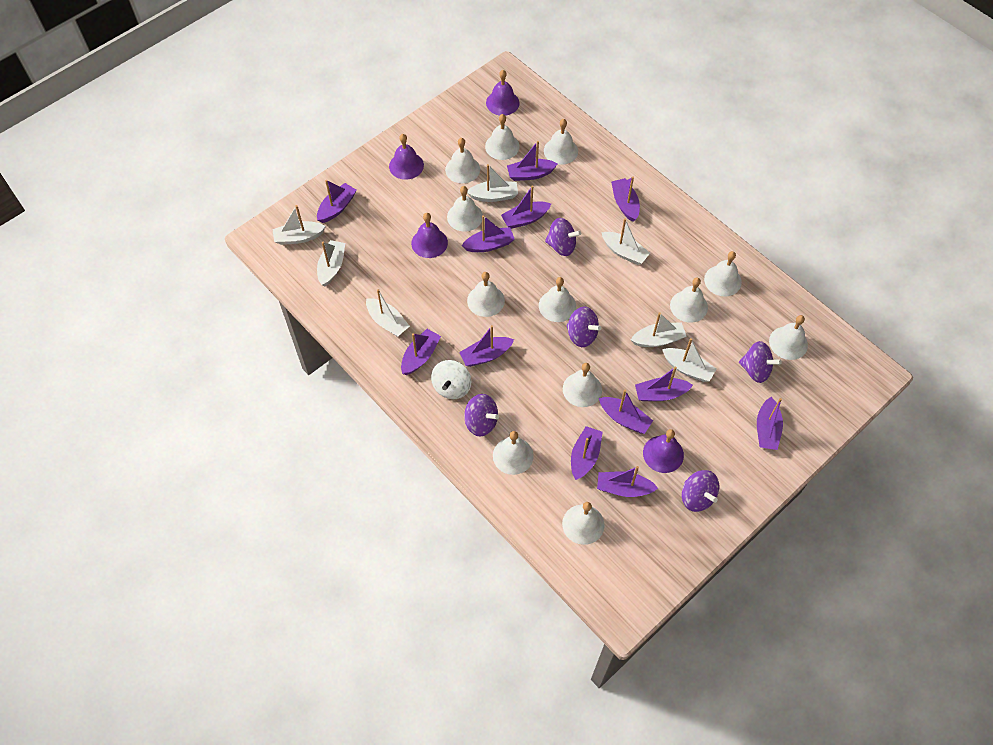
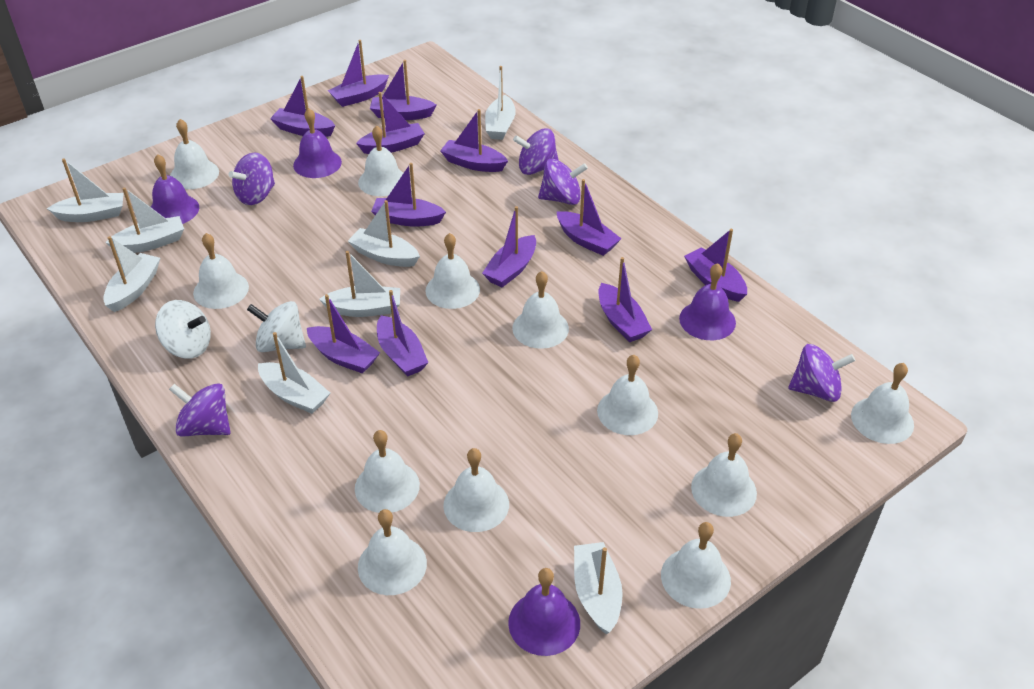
white boat: [272,205,326,245] [317,240,345,286] [366,289,410,337] [467,164,518,202] [601,219,650,265] [631,312,686,347] [662,338,716,382] = 7 -> [47,159,124,222] [103,236,160,312] [105,187,184,253] [258,332,330,414] [319,251,400,317] [348,200,420,267] [485,66,516,140] [574,542,623,634] = 8
white spinning top: [431,360,471,399] = 1 -> [155,300,211,359] [247,301,306,352] = 2

